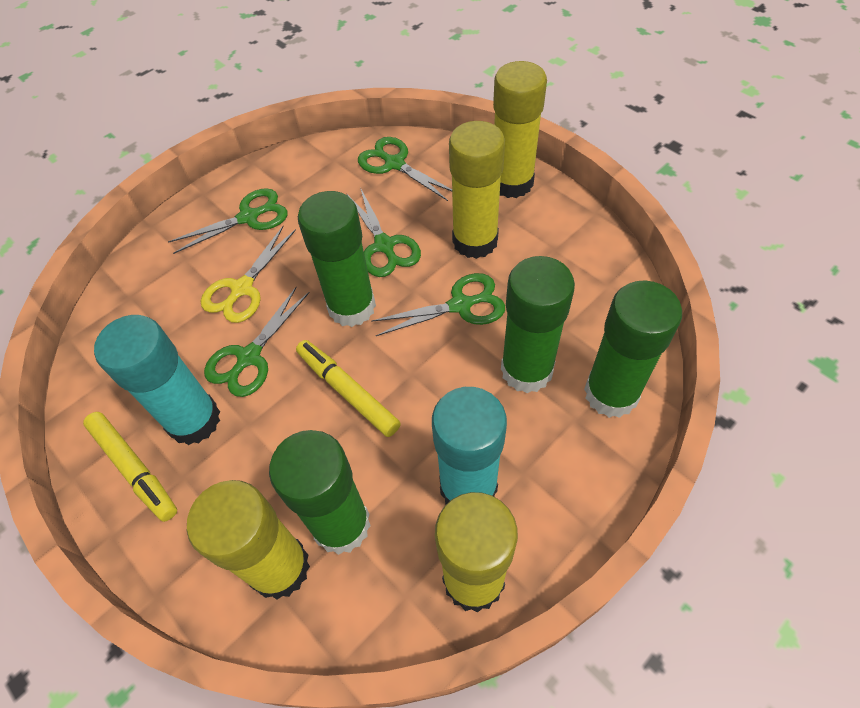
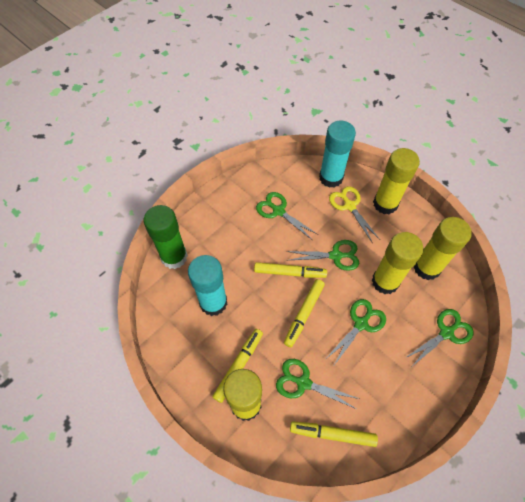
green glue stick: [269,430,371,555] [298,191,376,327] [501,256,575,393] [584,280,682,418] = 4 -> [144,205,188,269] = 1
yellow marker: [83,412,177,522] [296,340,401,437] = 2 -> [212,329,263,403] [254,262,327,278] [284,279,325,347] [290,421,378,447] = 4

